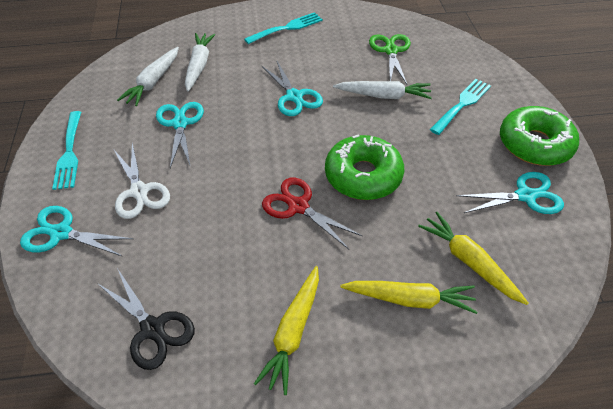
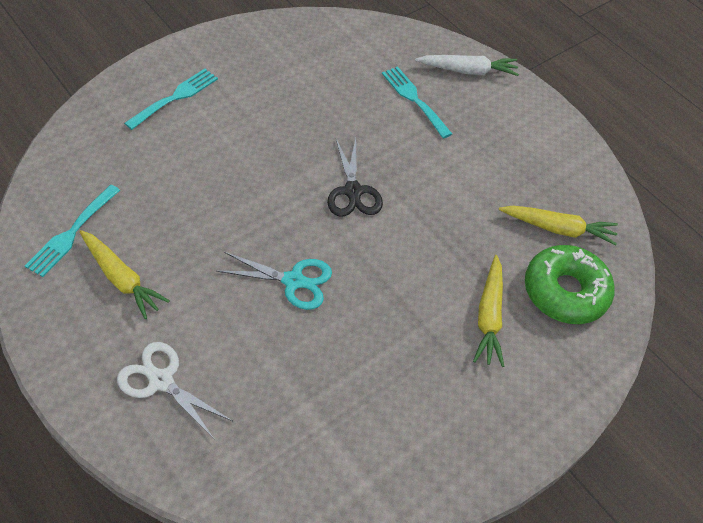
green donut: [325,134,404,200] [500,106,579,166] = 2 -> [525,245,615,324] = 1
green scissors: [369,34,411,84] = 1 -> none = 0
red scissors: [262,178,362,249] = 1 -> none = 0
turquoise scissors: [20,206,133,257] [156,102,204,168] [261,61,323,116] [456,172,564,214] = 4 -> [216,252,332,310] = 1
white carrot: [117,47,179,106] [185,33,215,92] [333,81,432,99] = 3 -> [415,55,519,76] = 1

